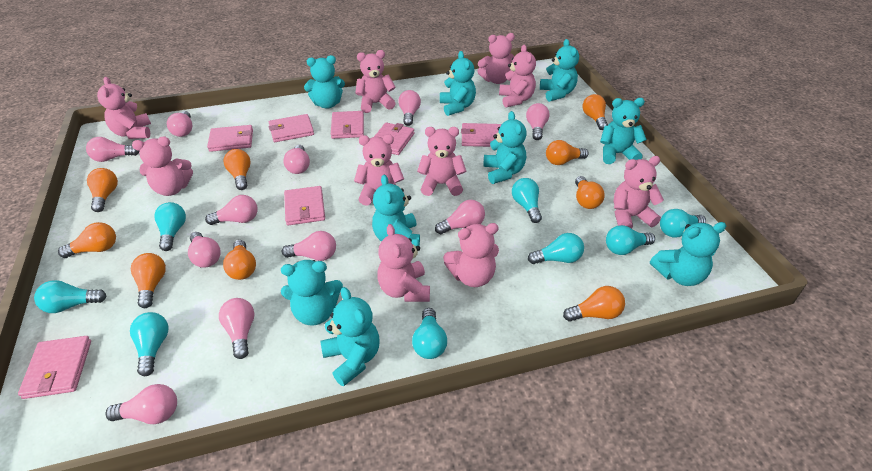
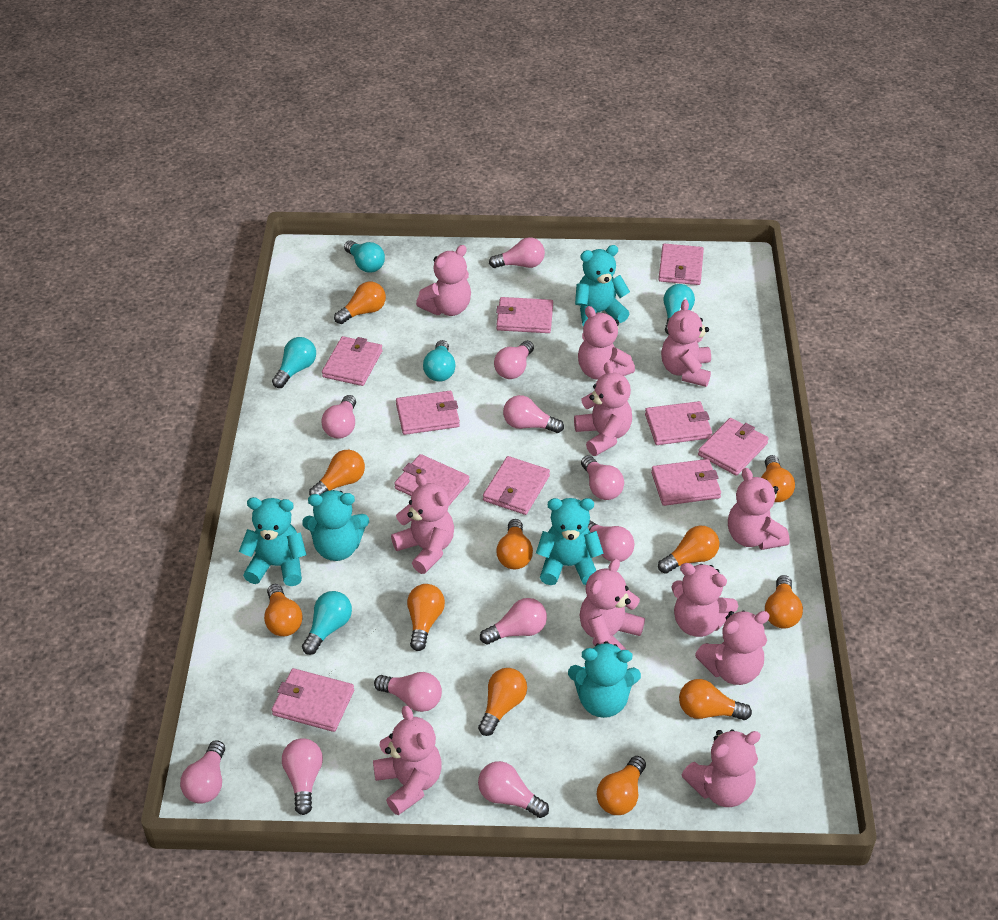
orange light bulb: [58,222,116,258] [87,168,118,212] [131,253,166,308] [223,149,251,190] [223,240,256,280] [546,140,589,165] [563,286,625,322] [575,176,604,209] [583,94,608,130] = 9 -> [264,584,303,636] [309,450,365,495] [334,282,386,324] [407,584,445,651] [478,668,527,736] [496,519,533,569] [597,756,646,815] [658,525,719,574] [679,679,752,720] [761,455,795,502] [765,575,803,629] = 11
pink teddy bear: [97,77,151,139] [132,136,193,196] [354,134,404,206] [355,50,396,113] [377,224,430,302] [417,127,466,196] [443,223,499,287] [477,33,515,84] [499,45,536,108] [614,156,664,229] = 10 -> [373,706,442,815] [391,474,454,574] [416,245,471,316] [574,362,632,456] [578,306,635,380] [580,559,645,650] [661,299,711,387] [671,563,738,637] [682,729,761,807] [695,610,770,685] [728,468,790,550] = 11
pink wallet: [18,336,91,399] [207,125,253,152] [269,114,314,142] [284,186,325,225] [331,111,364,139] [374,122,415,155] [461,123,502,147] = 7 -> [272,668,354,732] [322,336,383,386] [394,454,470,505] [396,391,460,435] [483,456,550,515] [496,297,553,333] [645,401,712,445] [651,459,721,506] [658,244,704,285] [698,418,769,476] = 10
turquoise light bulb: [34,280,106,313] [130,312,168,376] [154,202,186,251] [412,308,447,359] [512,178,542,223] [528,233,584,264] [606,225,655,255] [660,209,706,238] = 8 -> [272,337,316,388] [302,591,352,655] [344,240,385,273] [423,340,456,382] [664,284,695,335] = 5
turquoise teddy bear: [281,260,343,325] [304,55,345,109] [321,287,379,387] [372,174,420,246] [440,51,476,116] [483,111,527,184] [540,39,579,102] [600,98,647,164] [650,222,726,286] = 9 -> [239,497,306,586] [302,490,369,561] [536,498,604,585] [568,641,641,718] [575,245,630,327] = 5

